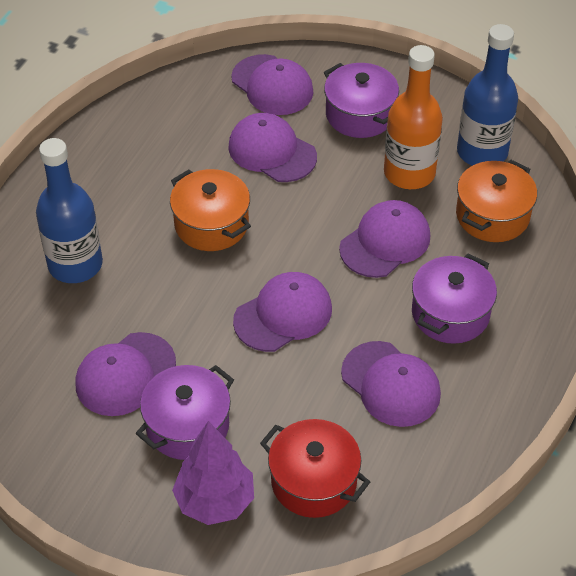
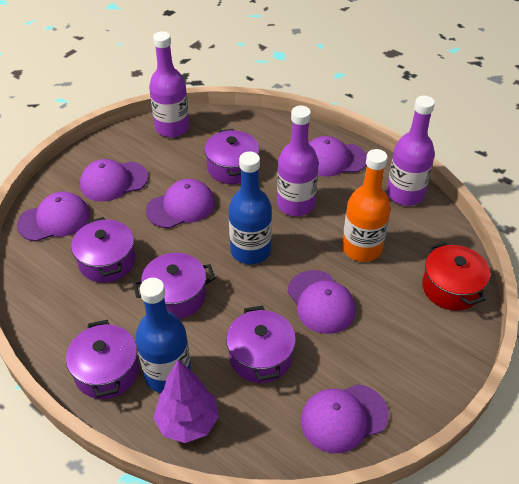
orange pot: [170,169,251,251] [456,160,537,242] = 2 -> none = 0
purple bottle: none = 0 -> [149,31,189,138] [277,106,319,216] [387,96,435,206] = 3
purple pot: [136,365,234,460] [324,63,399,138] [412,253,497,344] = 3 -> [66,320,139,399] [71,217,136,283] [133,253,215,319] [204,129,259,184] [226,306,296,383] = 5

